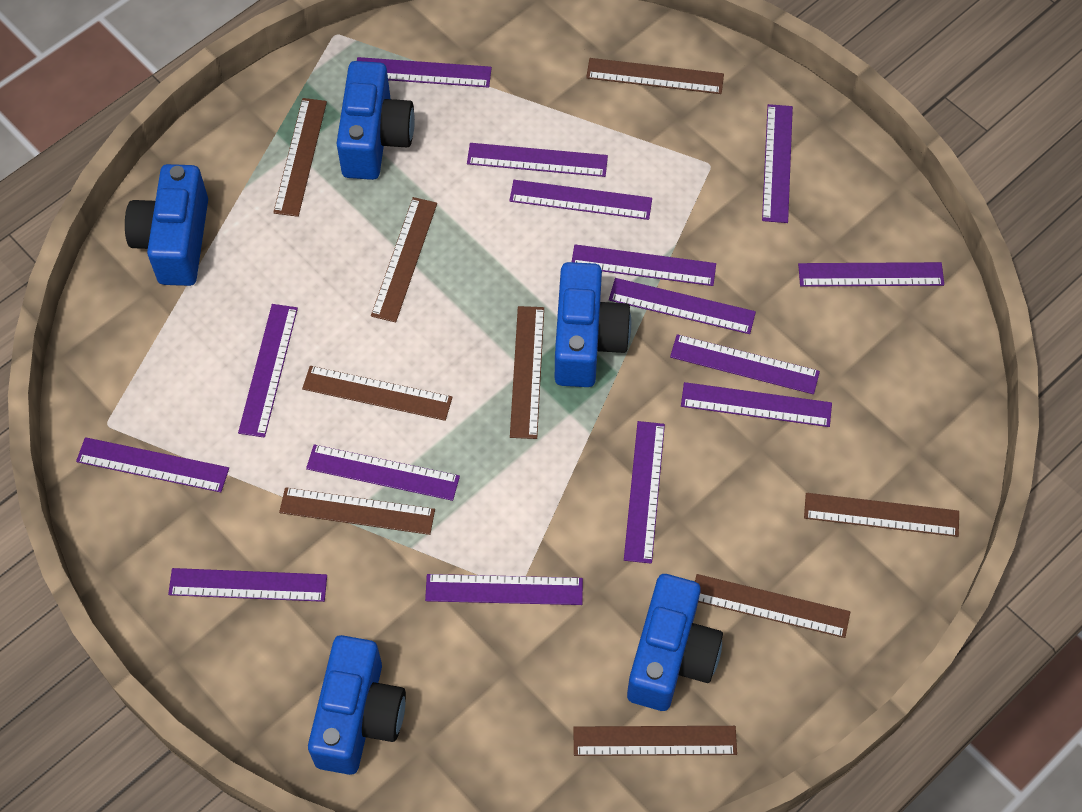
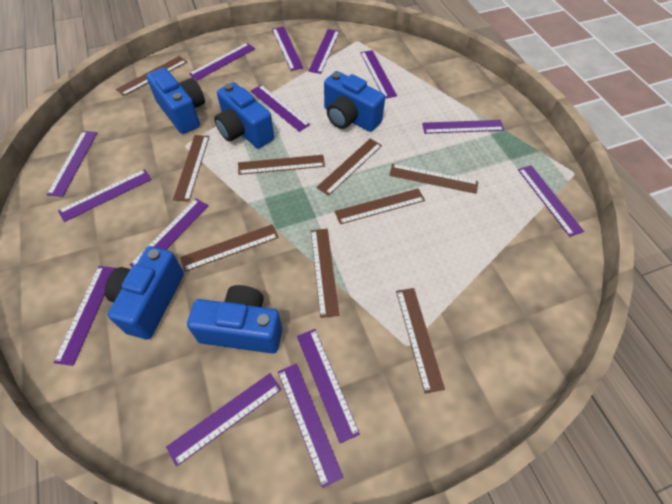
purple ruler: [76,437,229,492] [168,568,327,602] [238,304,298,438] [306,444,460,501] [357,57,492,88] [425,574,583,605] [467,143,608,177] [509,180,652,220] [572,244,716,286] [609,278,756,334] [624,421,665,564] [670,334,820,394] [681,382,832,427] [762,104,793,223] [798,262,944,287] = 15 -> [47,131,97,197] [53,266,116,366] [58,169,152,222] [129,199,209,266] [166,373,282,467] [189,43,255,80] [251,85,310,132] [272,27,303,71] [278,363,344,488] [297,329,360,444] [308,29,340,74] [360,50,397,99] [422,120,504,134] [518,165,584,237] = 14

